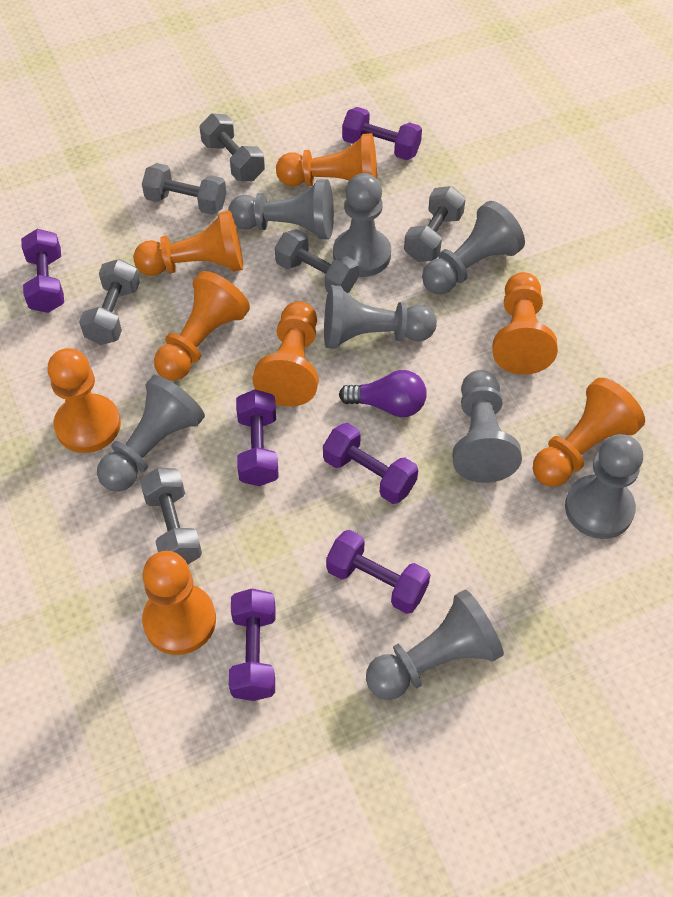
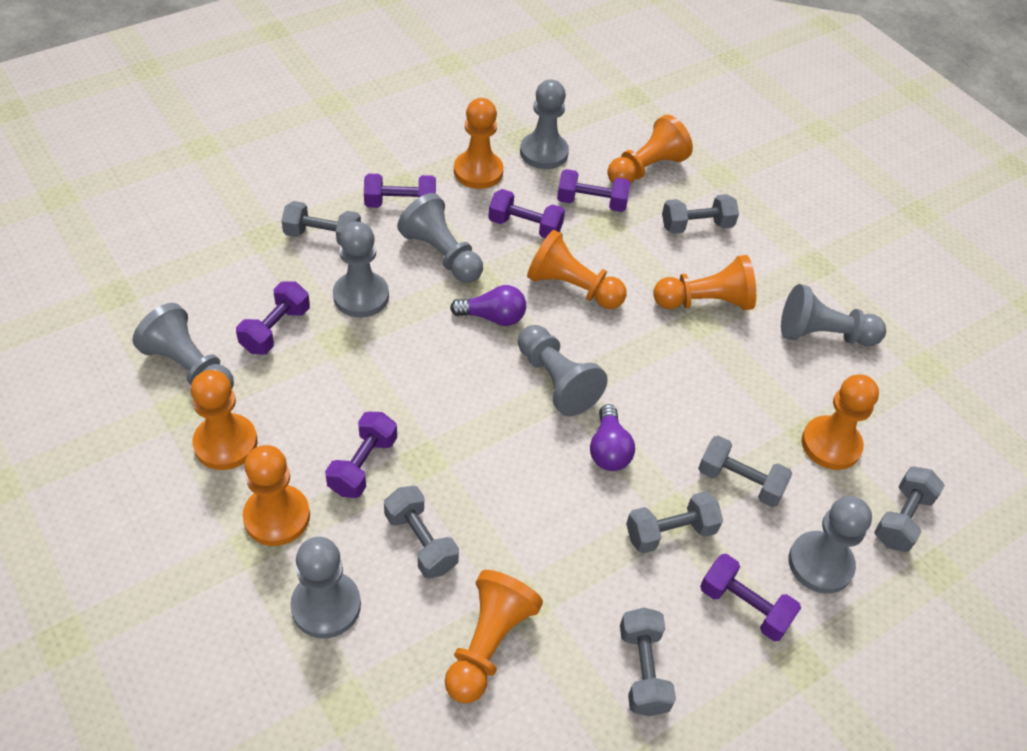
grey dumbbell: [79,259,140,345] [140,468,202,564] [142,163,226,215] [200,113,265,181] [275,229,359,293] [404,186,466,262] = 6 -> [281,201,361,245] [384,486,459,579] [620,608,676,716] [626,491,723,553] [662,194,739,234] [698,435,792,507] [874,467,945,552] = 7
purple light bulb: [339,370,427,417] = 1 -> [450,285,526,326] [590,404,635,471] = 2

